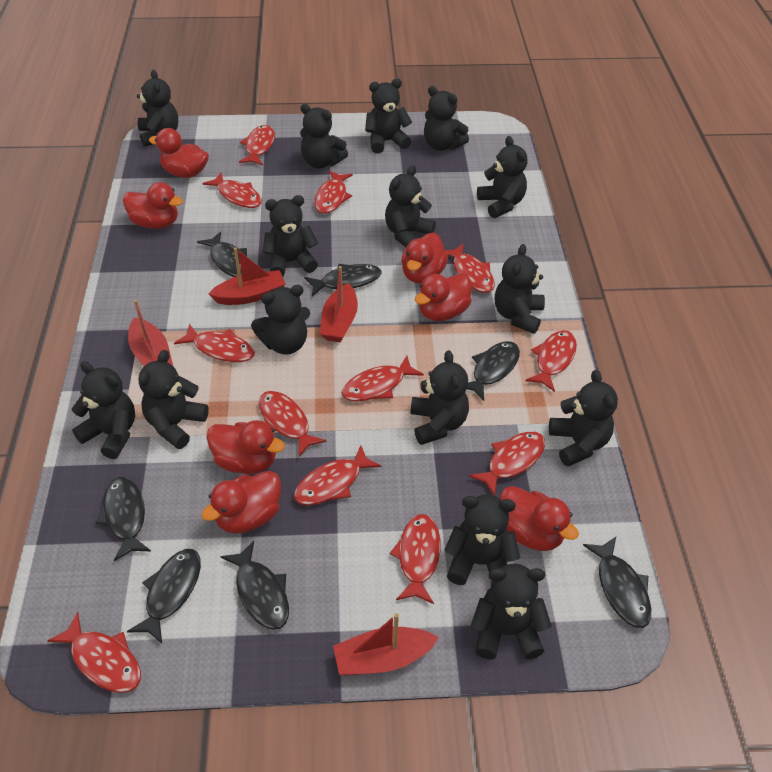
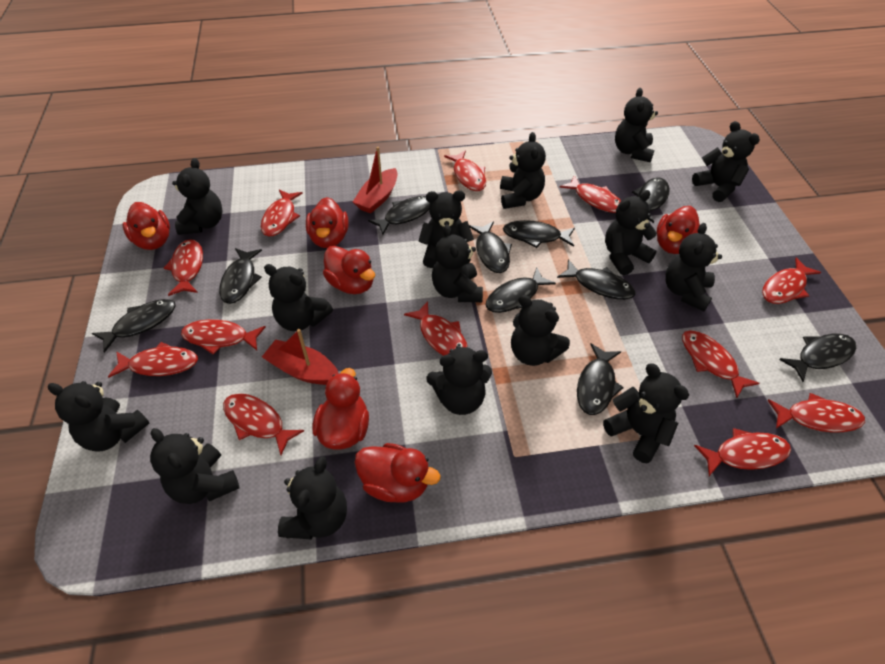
black fish: [96,477,151,561] [127,549,201,644] [197,232,247,277] [220,541,289,630] [304,264,381,296] [467,341,520,401] [583,537,651,628] = 7 -> [92,299,176,353] [219,248,262,304] [368,196,430,235] [469,221,512,273] [485,268,556,313] [503,220,575,248] [557,259,635,300] [577,343,624,415] [632,177,669,223] [779,334,856,382] = 10
red boat: [128,300,173,366] [208,247,285,305] [320,266,358,342] [333,613,439,676] = 4 -> [262,329,339,385] [353,147,397,214] = 2
red duck: [123,182,183,229] [149,128,209,178] [201,471,281,534] [206,420,285,474] [401,233,448,284] [415,273,472,321] [500,486,579,551] = 7 -> [123,202,170,250] [306,197,349,248] [313,368,369,449] [323,246,375,294] [355,443,440,502] [657,206,700,254] = 6

